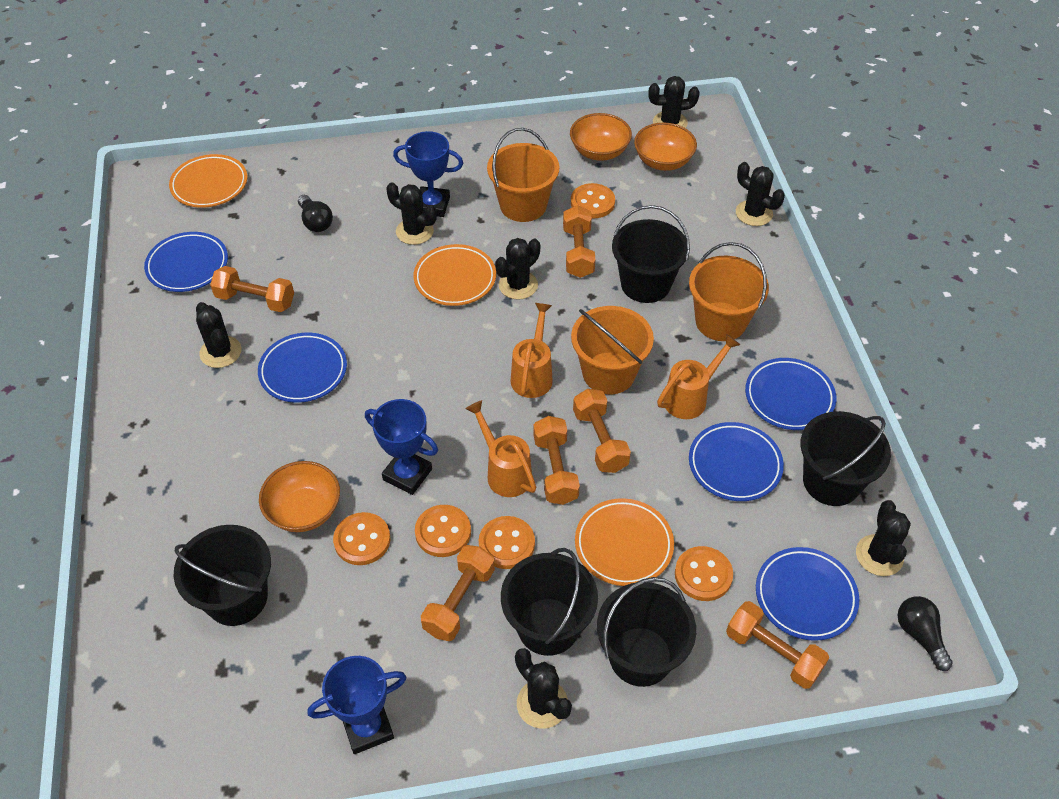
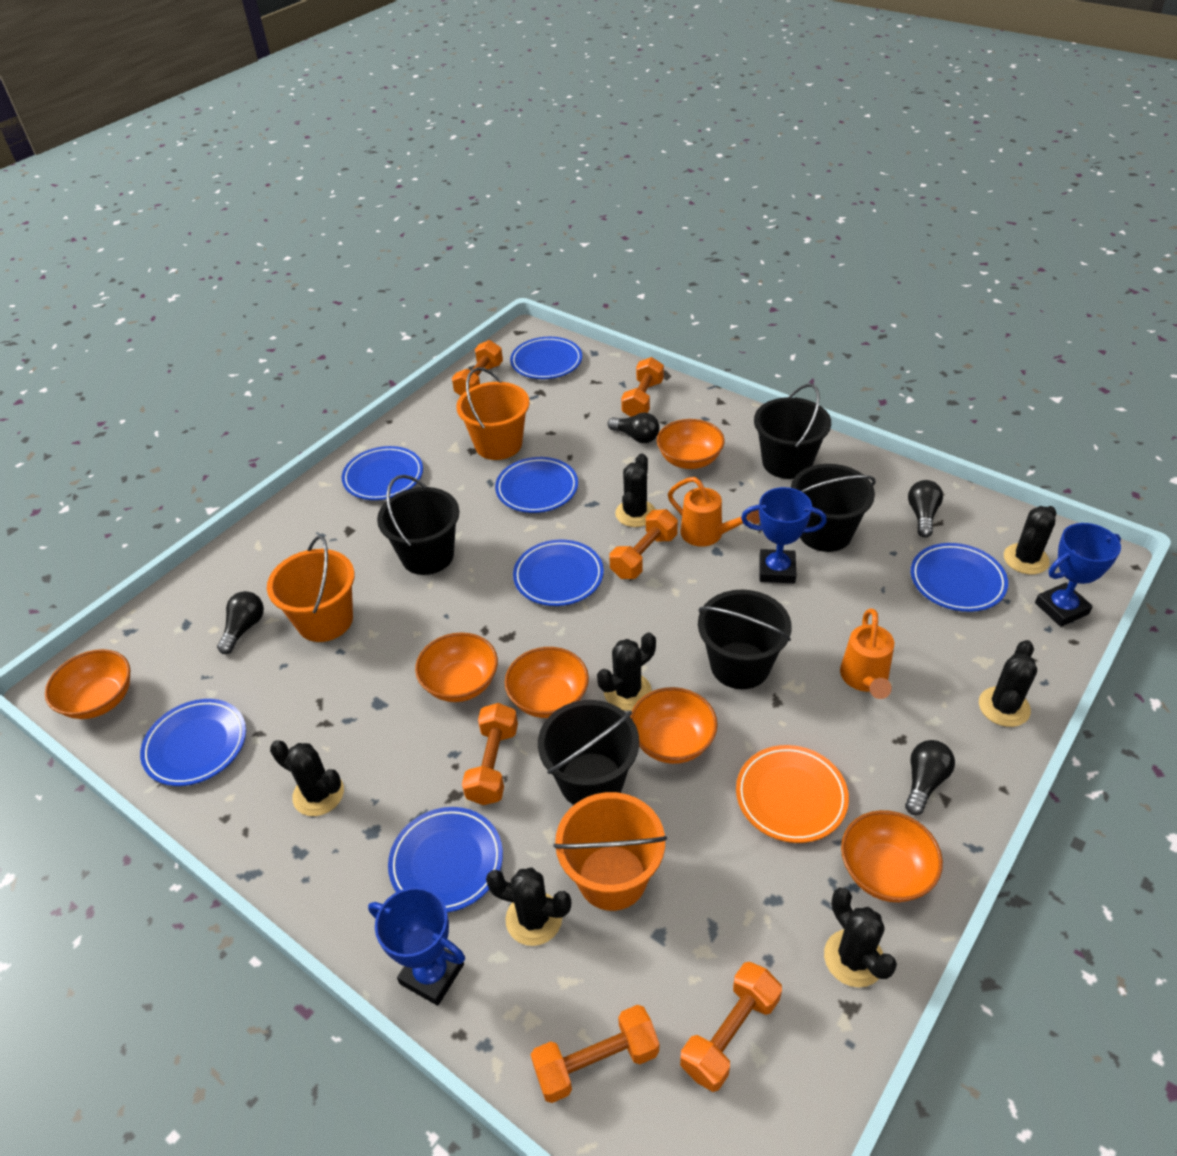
black light bulb: [298,195,333,232] [898,596,953,671] = 2 -> [217,591,264,654] [608,413,660,443] [905,740,955,815] [908,480,943,538] = 4
blue plate: [144,232,228,292] [258,333,347,403] [689,422,784,501] [745,358,836,430] [756,547,859,641] = 5 -> [140,699,246,786] [342,446,423,500] [388,807,503,913] [495,457,578,513] [510,337,582,379] [513,540,604,606] [911,543,1008,612] = 7
orange bowl: [259,461,340,532] [570,113,632,161] [634,123,697,171] = 3 -> [45,649,130,719] [415,632,498,702] [505,647,589,718] [630,687,718,764] [657,419,725,469] [841,810,943,902] = 6
orange button: [333,512,390,565] [415,505,471,557] [479,516,535,569] [571,183,615,219] [675,546,733,601] = 5 -> none = 0
orange plate: [169,154,247,208] [413,244,496,306] [575,498,674,586] = 3 -> [736,745,849,843] = 1
orange watering can: [466,400,536,497] [510,303,553,398] [657,334,740,419] = 3 -> [668,477,760,547] [840,609,894,699] = 2

